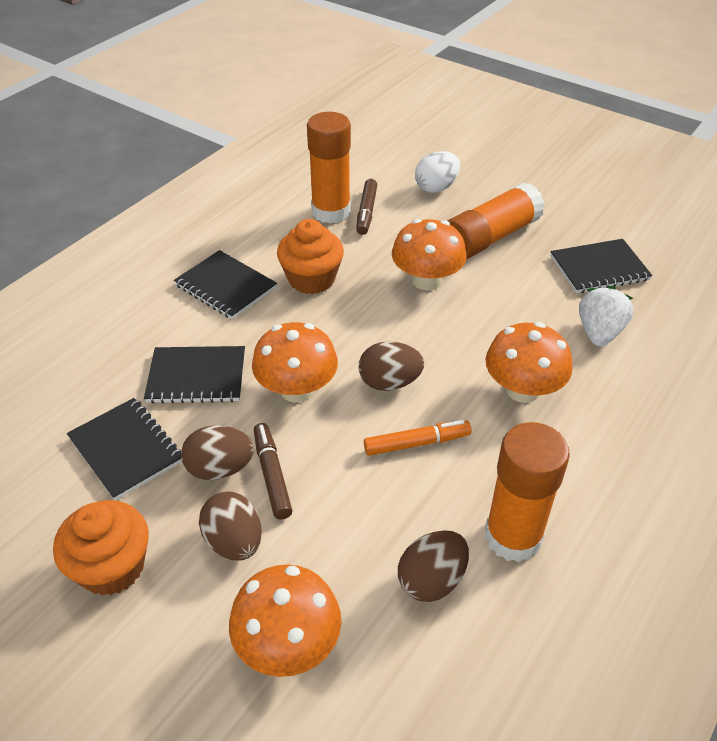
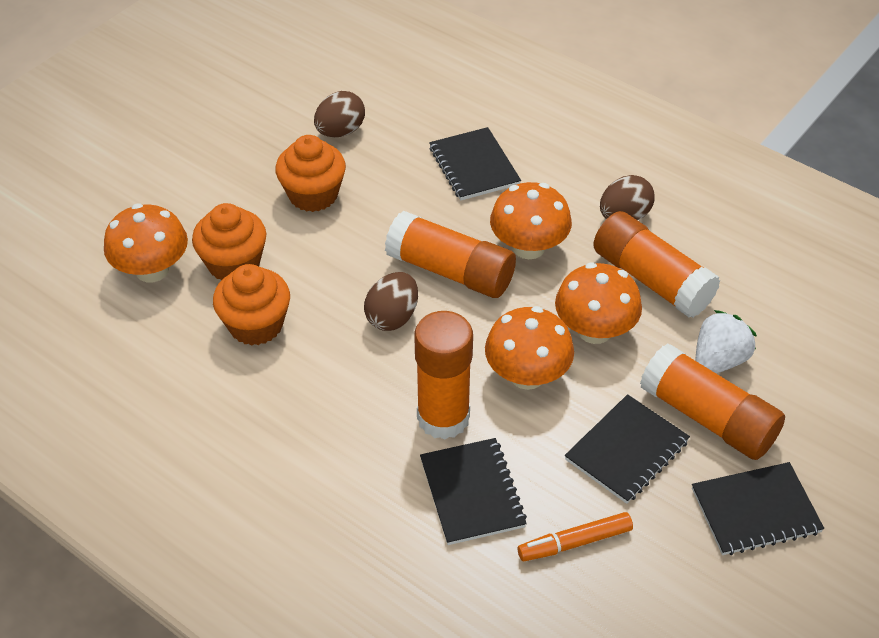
brown egg: [181,425,254,480] [199,491,262,560] [359,341,424,391] [398,530,469,602] = 4 -> [314,91,365,137] [364,272,418,331] [600,175,655,220] = 3
brown marker: [254,423,292,520] [356,179,377,235] = 2 -> none = 0
orange cupcake: [53,500,149,596] [277,219,344,294] = 2 -> [192,203,266,280] [213,264,290,346] [275,135,346,212] = 3
orange glue stick: [307,112,351,224] [447,182,545,259] [485,422,570,562] = 3 -> [385,211,516,298] [414,311,473,440] [593,211,720,318] [640,343,785,460] = 4
white egg: [415,151,460,193] = 1 -> none = 0

